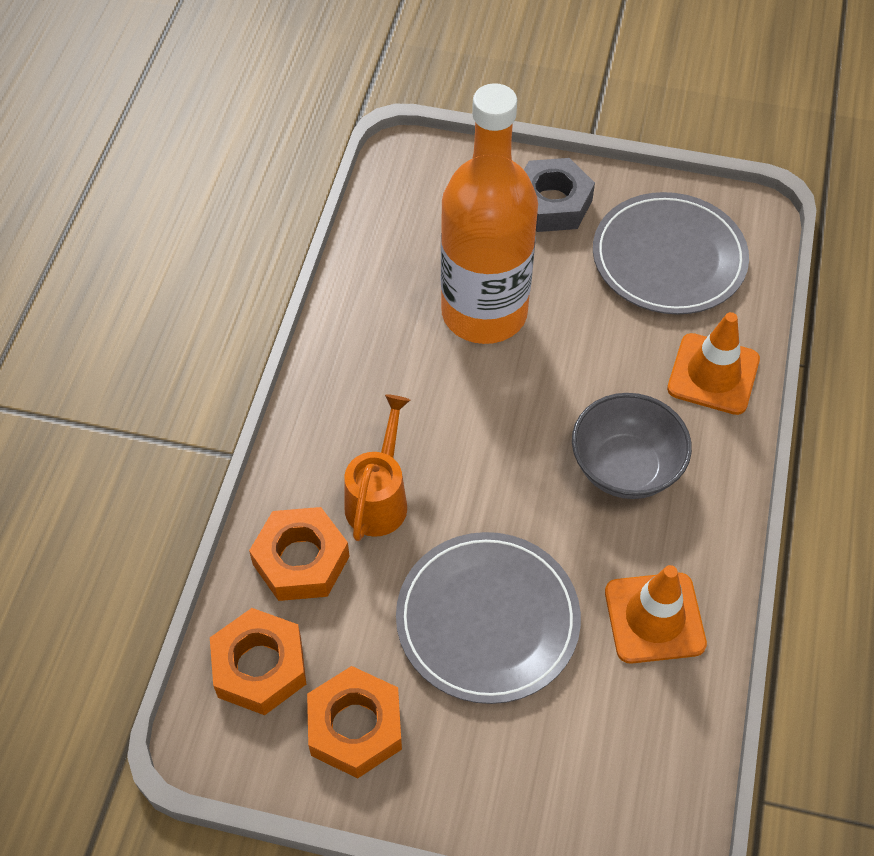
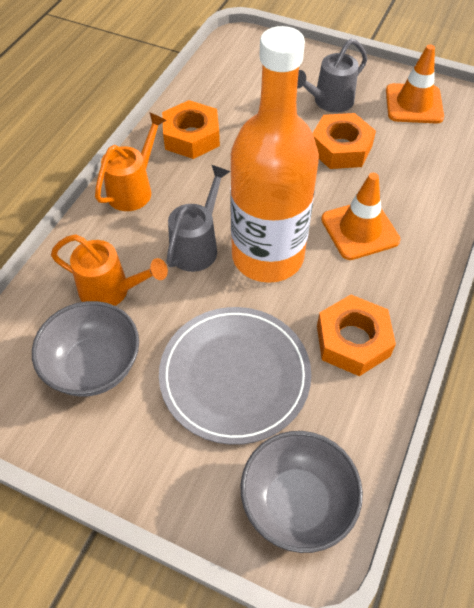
grey bowl: [572,393,692,499] = 1 -> [32,301,139,397] [241,431,363,553] = 2
grey nut: [524,158,595,232] = 1 -> none = 0
grey plate: [396,532,581,704] [593,192,749,314] = 2 -> [159,307,311,445] = 1
grey watering can: none = 0 -> [166,165,230,272] [297,39,367,113] = 2
orange watering can: [344,394,410,541] = 1 -> [51,234,168,306] [95,112,167,211] = 2

